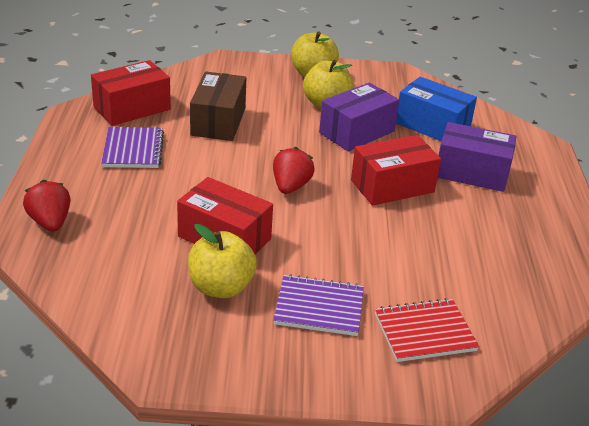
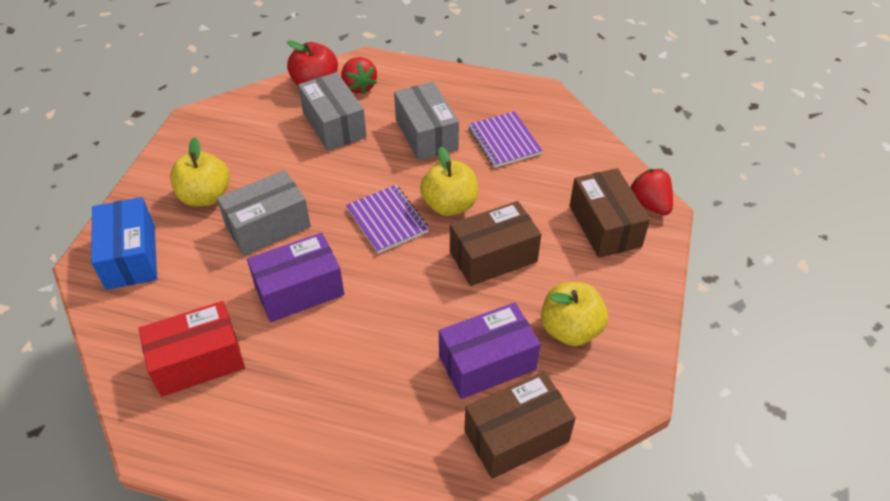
brown box: [190,72,246,141] = 1 -> [450,201,542,286] [464,371,576,479] [570,168,650,258] = 3
grey box: none = 0 -> [217,170,311,256] [298,72,367,151] [394,82,459,161] = 3
red apple: none = 0 -> [287,40,338,86] = 1
red box: [91,60,171,126] [177,177,273,254] [351,135,441,206] = 3 -> [138,301,245,397] = 1
red notebook: [375,298,479,362] = 1 -> none = 0

